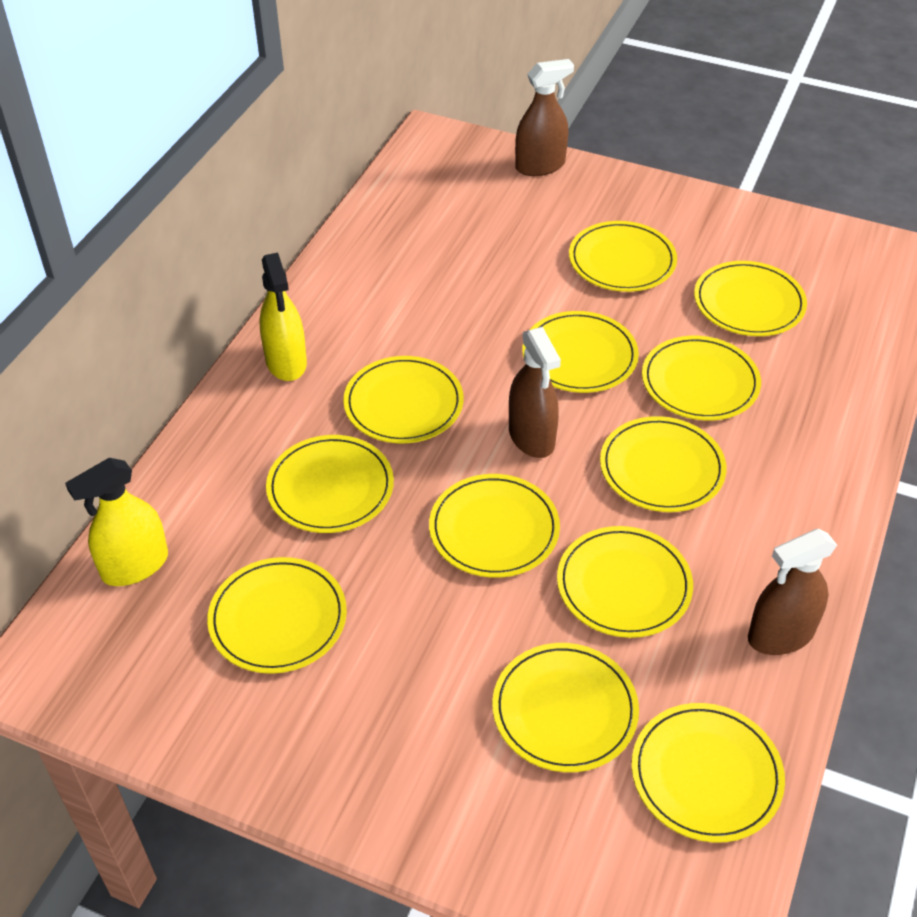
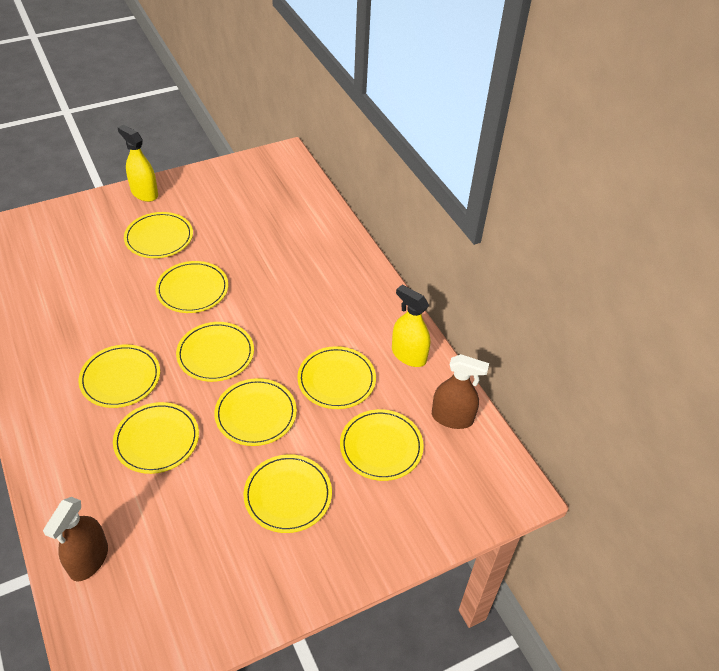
brown spray bottle: [509,327,561,458] [515,59,574,176] [748,529,837,655] = 3 -> [43,497,108,582] [432,354,489,429] = 2
yellow plate: [207,557,347,674] [266,435,394,533] [343,356,464,443] [429,474,560,578] [492,643,639,772] [522,311,639,393] [557,526,693,638] [569,221,677,292] [600,416,726,512] [632,703,785,843] [642,336,761,421] [694,261,807,336] = 12 -> [79,344,160,408] [113,402,199,474] [124,212,193,258] [155,261,228,313] [176,322,254,382] [214,378,297,446] [244,454,332,533] [297,346,376,409] [340,409,424,481] = 9

